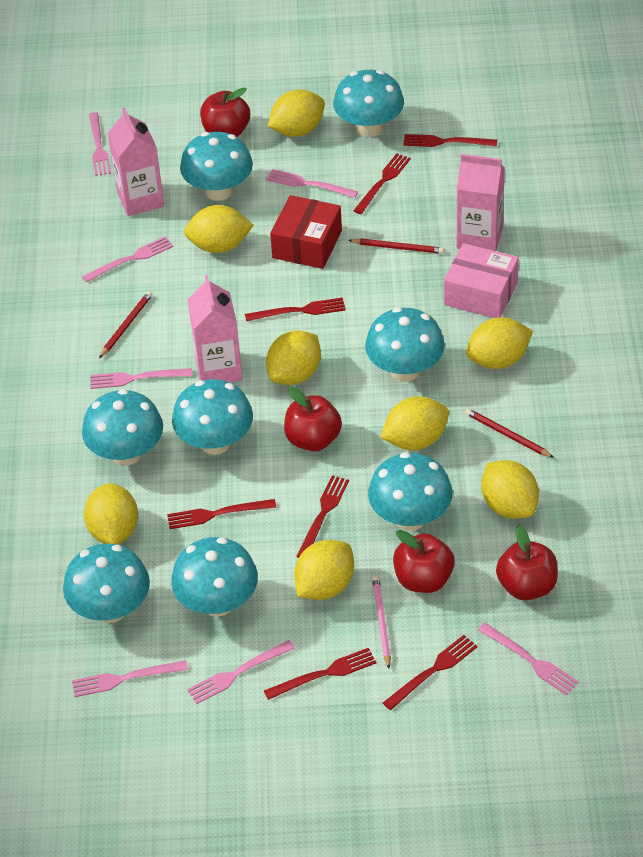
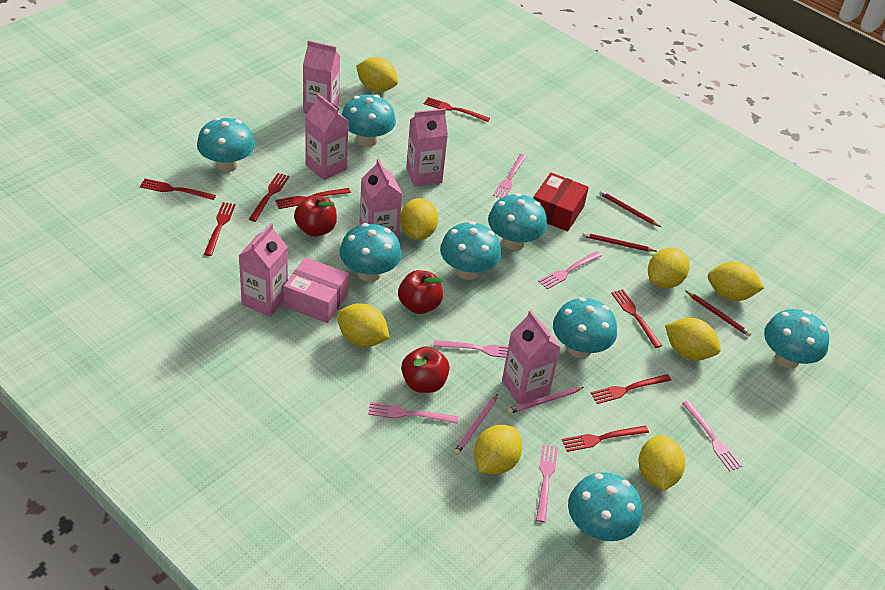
pink carton: [108,107,164,216] [188,275,243,383] [457,154,505,251] = 3 -> [238,223,288,317] [303,40,340,114] [305,94,349,180] [359,159,402,240] [406,108,448,186] [502,310,561,405] = 6
pink fork: [72,660,188,697] [82,236,173,282] [89,112,111,176] [90,368,193,389] [187,640,295,704] [266,169,358,198] [478,622,579,695] = 7 -> [368,402,458,424] [433,340,508,358] [493,154,527,199] [536,444,558,523] [538,251,602,289] [682,400,742,471] = 6
pink pencil: [372,576,391,668] = 1 -> [454,394,498,455] [507,387,584,414] = 2
red apple: [200,88,250,137] [284,387,342,451] [393,530,455,593] [496,525,558,601] = 4 -> [294,195,337,237] [398,270,443,314] [401,346,450,393] = 3
red fork: [167,499,276,529] [245,297,346,321] [264,648,376,700] [296,475,349,558] [353,153,411,214] [383,635,478,710] [403,134,497,147] = 7 -> [140,179,216,200] [204,202,236,256] [249,173,289,222] [275,188,351,209] [424,97,490,122] [562,425,649,452] [591,374,671,404] [611,289,662,348] = 8

